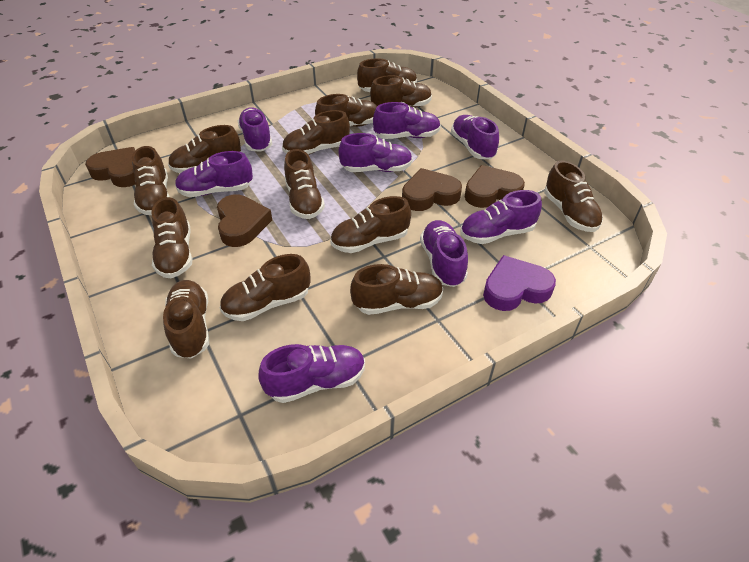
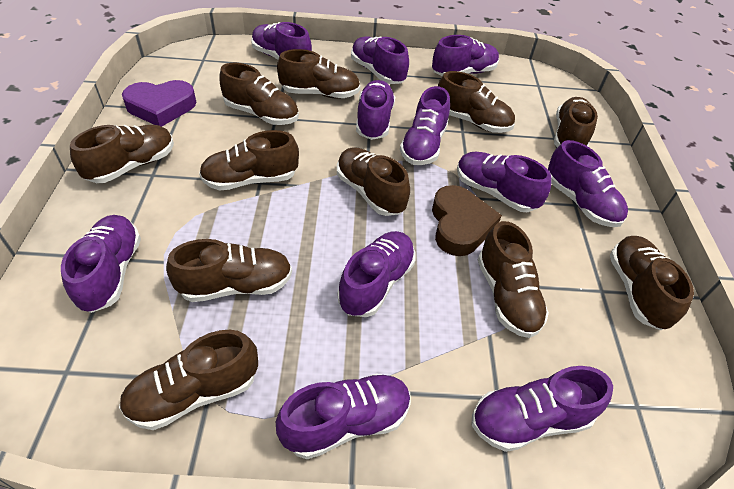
brown heart: [85,147,136,187] [217,194,272,247] [402,168,462,211] [465,165,525,208] = 4 -> [432,185,502,256] = 1
brown shoe: [132,146,170,215] [151,197,193,278] [163,280,209,359] [168,125,241,173] [220,254,310,321] [282,110,350,155] [284,149,325,219] [315,94,377,127] [330,196,411,253] [350,264,443,315] [357,58,417,92] [370,75,432,108] [544,160,603,232] = 13 -> [70,125,174,183] [119,330,258,430] [166,239,292,302] [199,130,299,190] [219,63,299,125] [277,49,360,98] [337,147,410,216] [438,71,515,133] [478,221,549,338] [554,97,598,148] [610,236,694,330] = 11
purple shoe: [175,151,253,197] [238,107,272,152] [259,344,365,403] [339,133,413,172] [373,102,441,139] [420,220,468,287] [451,115,499,159] [461,190,542,244] = 8 -> [61,215,141,313] [251,22,312,60] [276,373,411,459] [338,231,416,317] [351,36,409,84] [356,80,395,140] [400,86,450,165] [432,35,499,76] [457,151,551,212] [471,366,613,452] [548,140,628,227] = 11

